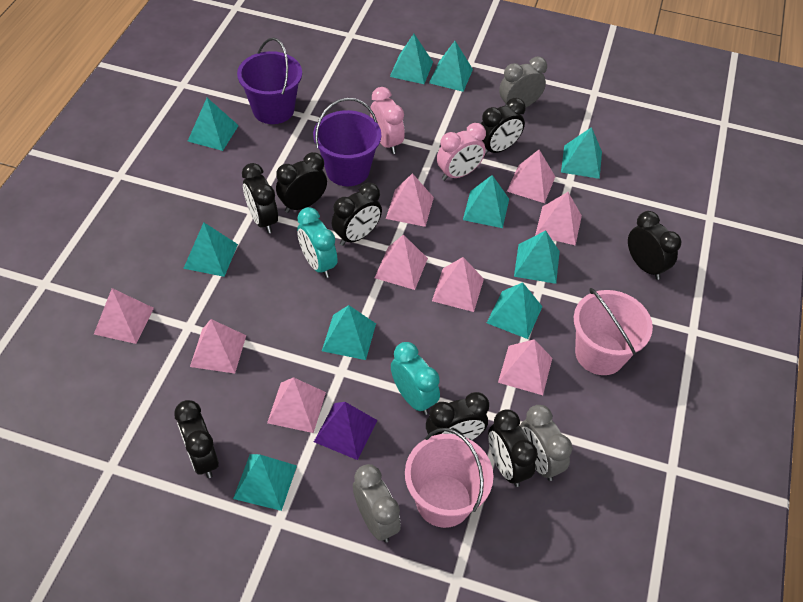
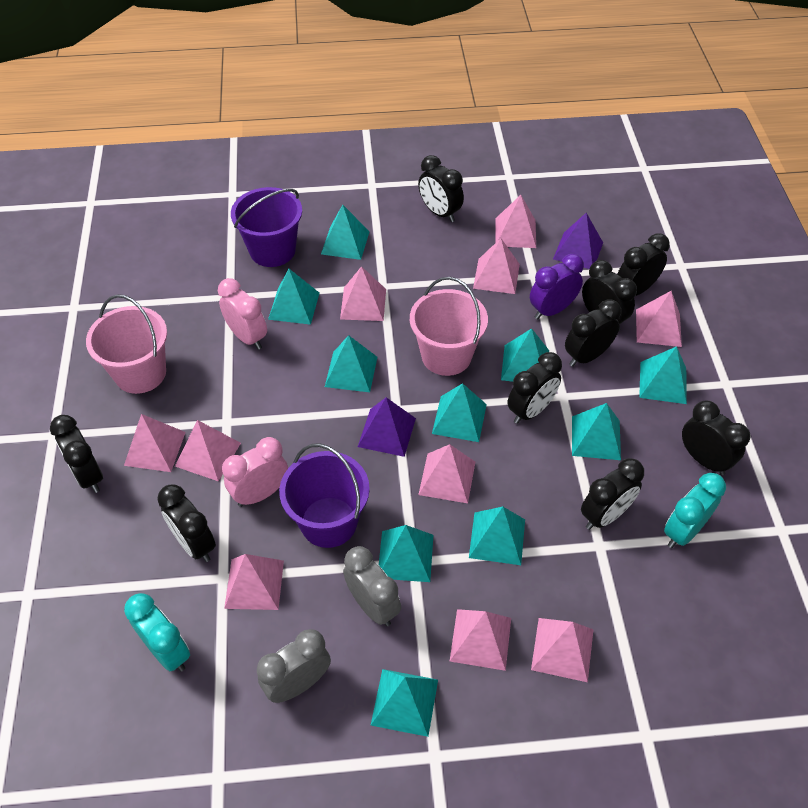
black clock: [174,400,219,478] [242,163,278,234] [276,152,327,213] [332,183,382,246] [426,392,489,440] [481,98,526,155] [488,410,538,487] [628,211,681,280] = 8 -> [50,415,103,493] [157,484,216,562] [418,155,464,222] [507,352,562,424] [565,299,621,367] [581,458,644,530] [582,260,637,331] [617,233,670,296] [682,401,751,475] = 9
grey clock: [353,464,401,543] [499,57,547,107] [520,405,572,481] = 3 -> [257,629,331,703] [343,546,401,626] = 2
pink pyramid: [94,288,154,344] [190,319,246,374] [267,377,326,433] [375,234,428,290] [386,173,434,227] [432,257,484,312] [498,339,552,395] [507,150,555,203] [535,192,582,245] = 9 -> [124,414,186,472] [175,420,241,481] [224,554,284,610] [340,266,386,321] [418,444,475,503] [450,609,511,671] [473,239,520,294] [495,195,536,248] [531,618,594,682] [636,291,682,347] = 10
purple clock: none = 0 -> [530,254,584,319] = 1
purple pyramid: [314,402,378,460] = 1 -> [358,397,416,457] [553,213,603,269] = 2

